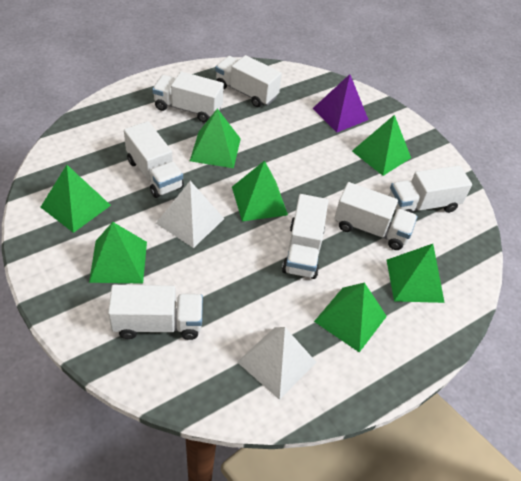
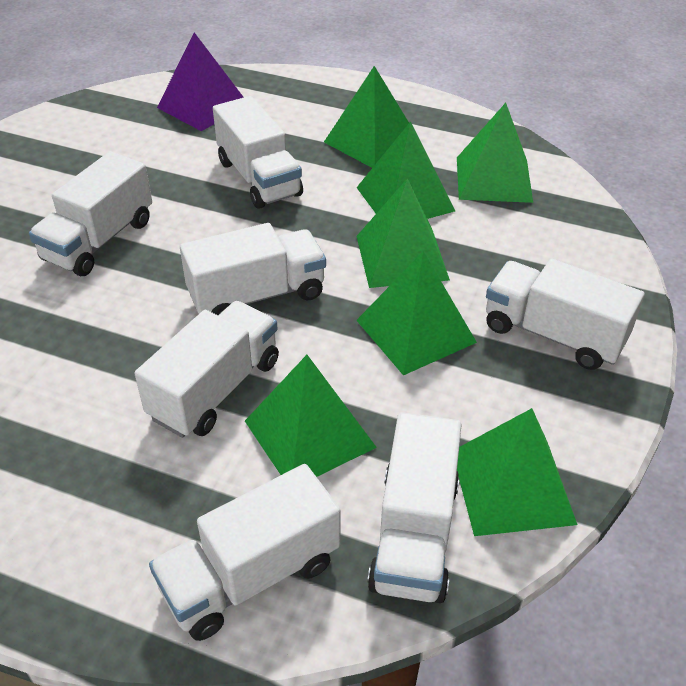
white pyramid: [156,181,224,248] [237,327,316,400] = 2 -> none = 0

